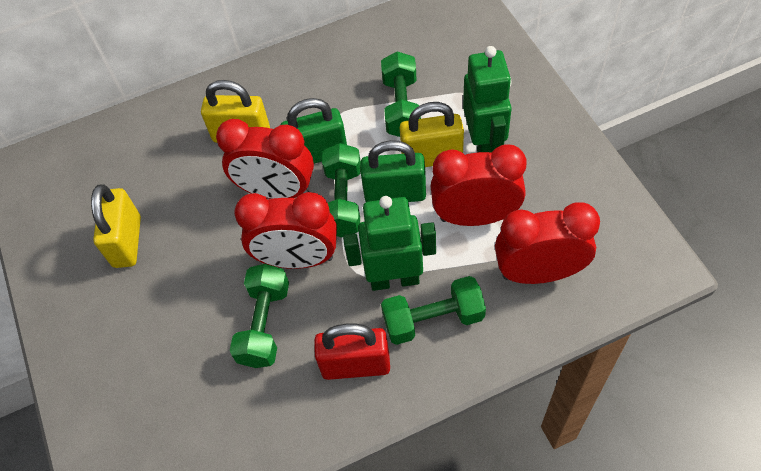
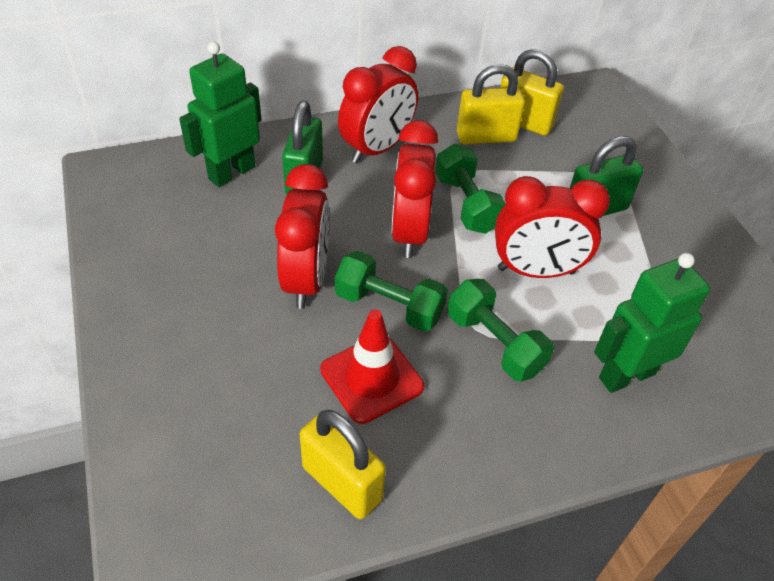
green dumbbell: [230,264,289,368] [322,143,361,237] [381,51,421,137] [381,276,486,345] = 4 -> [335,251,448,332] [435,144,506,234] [447,279,554,382] = 3
red padlock: [314,323,390,380] = 1 -> none = 0
red traffic cone: none = 0 -> [320,309,424,424] = 1

